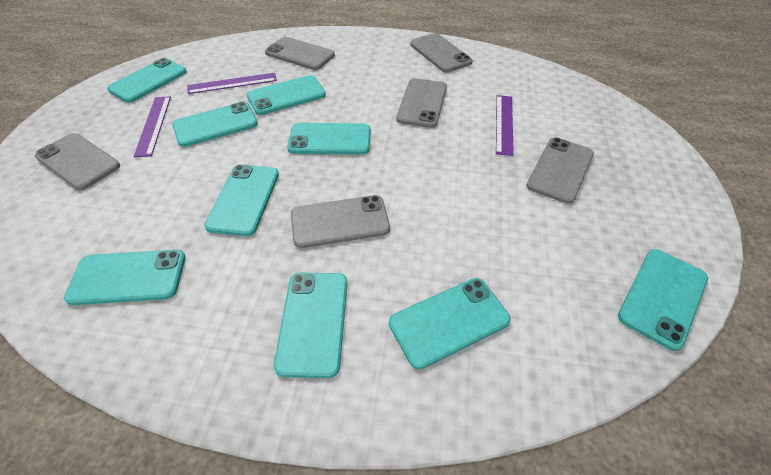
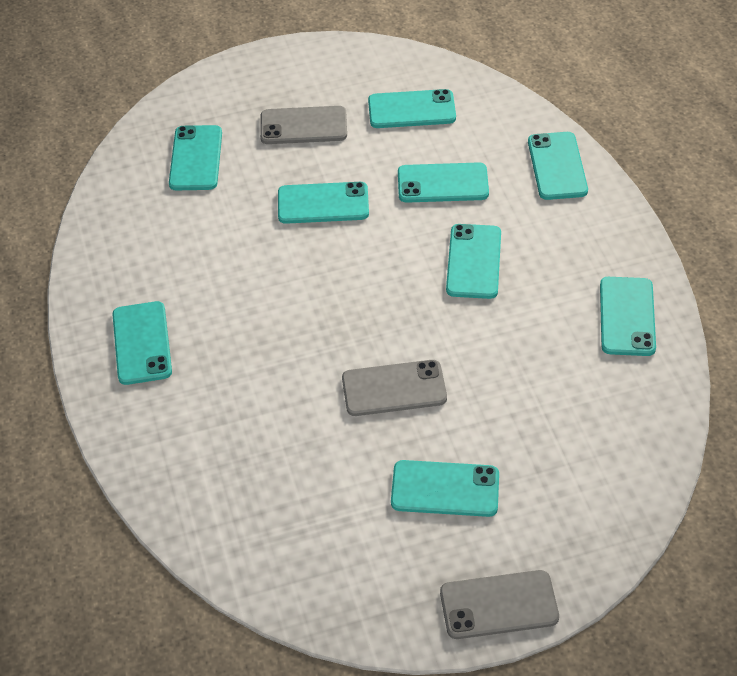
grey phone: [35,133,120,191] [265,37,335,70] [291,195,390,248] [396,78,447,128] [410,33,473,73] [526,137,594,204] = 6 -> [260,106,347,144] [342,360,447,416] [440,570,559,639] = 3
purple ruler: [134,96,171,157] [188,73,277,94] [496,95,514,156] = 3 -> none = 0

